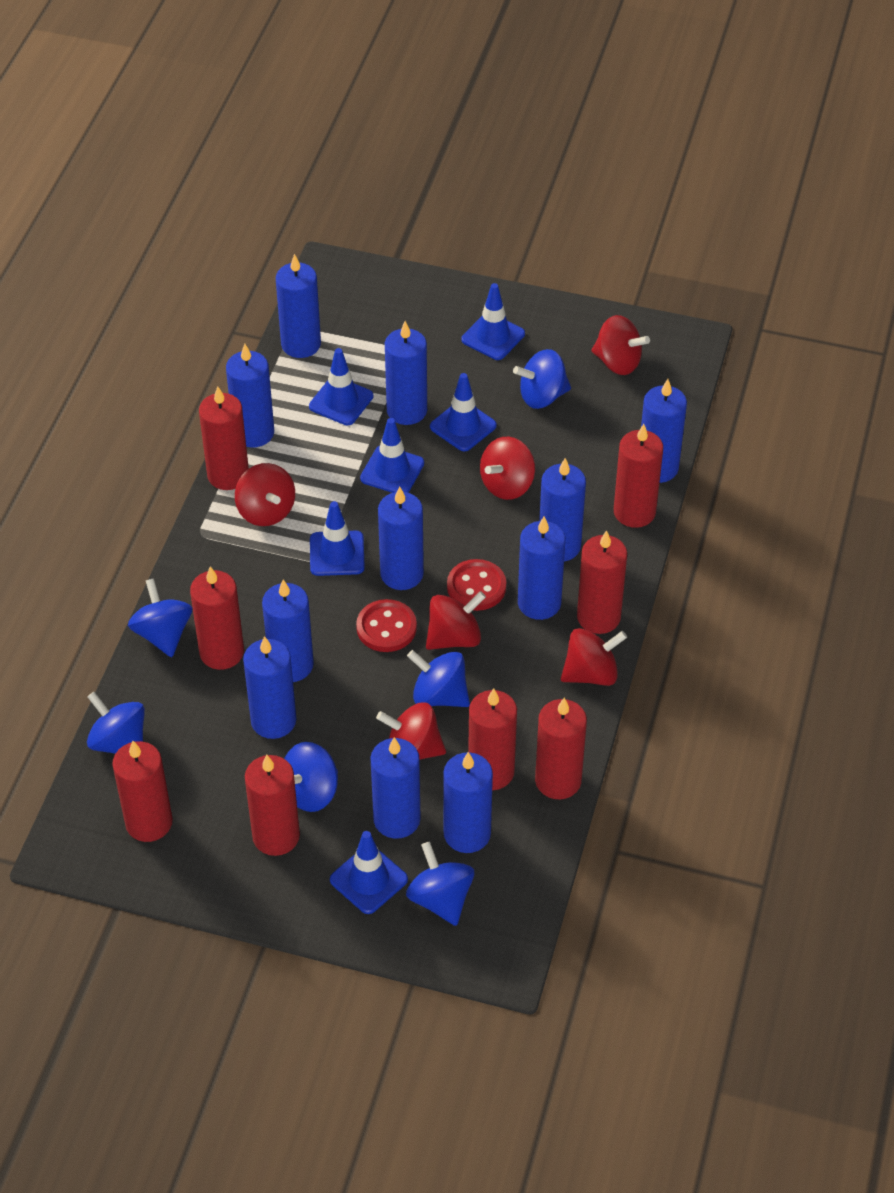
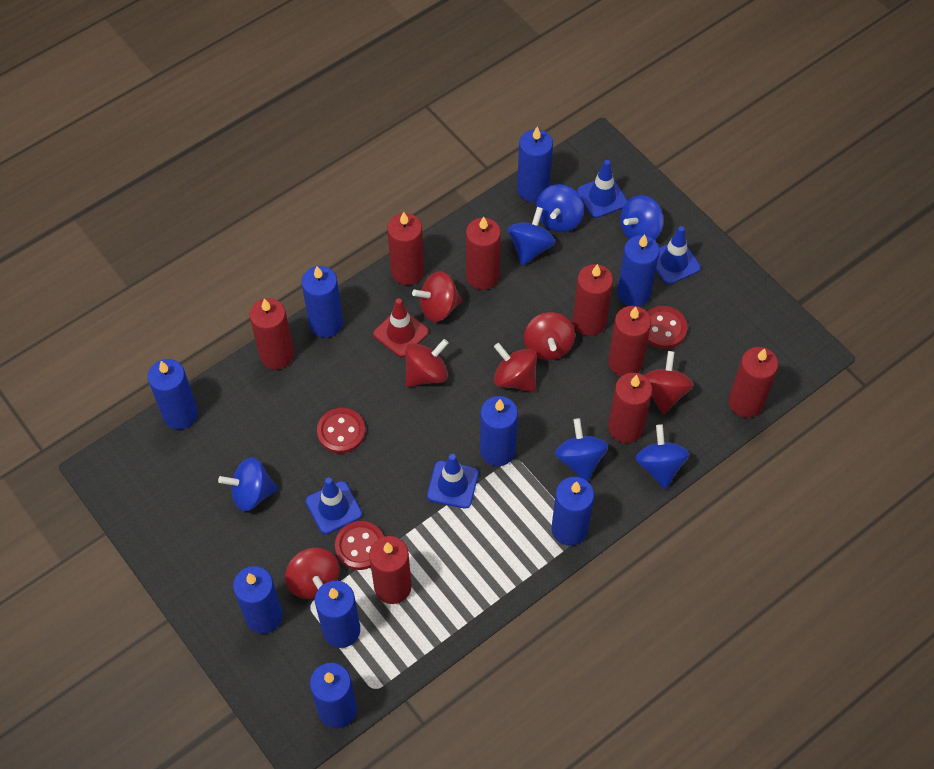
blue candle: [226,344,274,448] [243,636,296,739] [262,579,314,682] [276,254,321,358] [370,737,421,839] [378,487,424,590] [385,321,427,425] [443,752,493,853] [518,517,565,620] [539,458,586,561] [641,379,687,483] = 11 -> [148,359,198,430] [233,566,283,634] [302,266,343,338] [310,663,357,729] [315,581,360,648] [480,396,518,466] [517,127,553,202] [551,477,594,546] [617,234,659,307] = 9
blue traffic cone: [309,348,373,425] [310,501,365,576] [330,831,408,914] [360,418,424,493] [430,373,497,452] [461,283,525,360] = 6 -> [306,477,362,534] [427,454,479,509] [577,160,627,218] [656,226,701,284] = 4
red button: [356,599,417,652] [447,559,506,611] = 2 -> [317,408,365,454] [335,521,384,570] [647,306,687,349] = 3
red traffic cone: none = 0 -> [373,298,429,357] = 1

